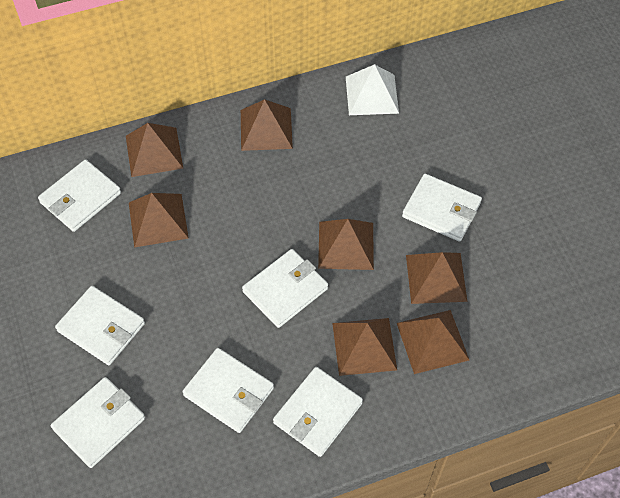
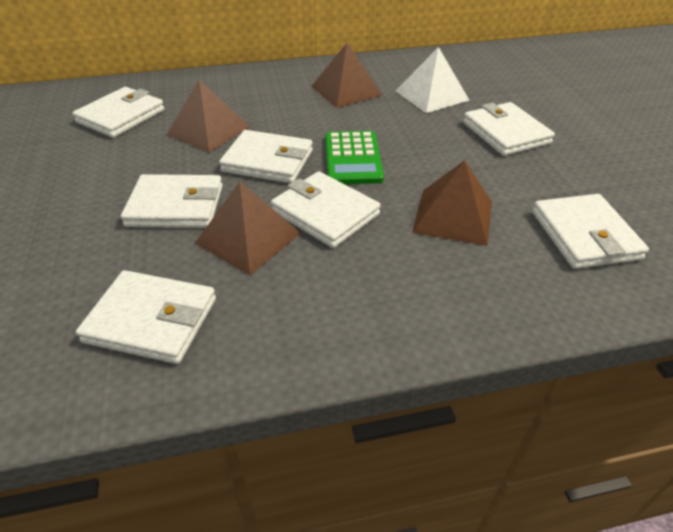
brown pyramid: [126,123,183,177] [129,193,189,248] [241,99,293,151] [318,219,374,270] [332,318,397,376] [397,310,469,374] [406,252,467,304] = 7 -> [167,79,250,153] [195,181,301,275] [311,43,382,108] [412,160,492,246] = 4
green calculator: none = 0 -> [325,131,384,184] = 1

